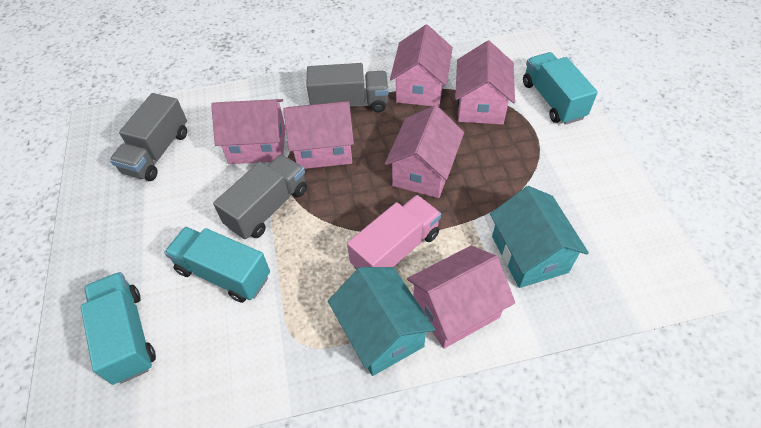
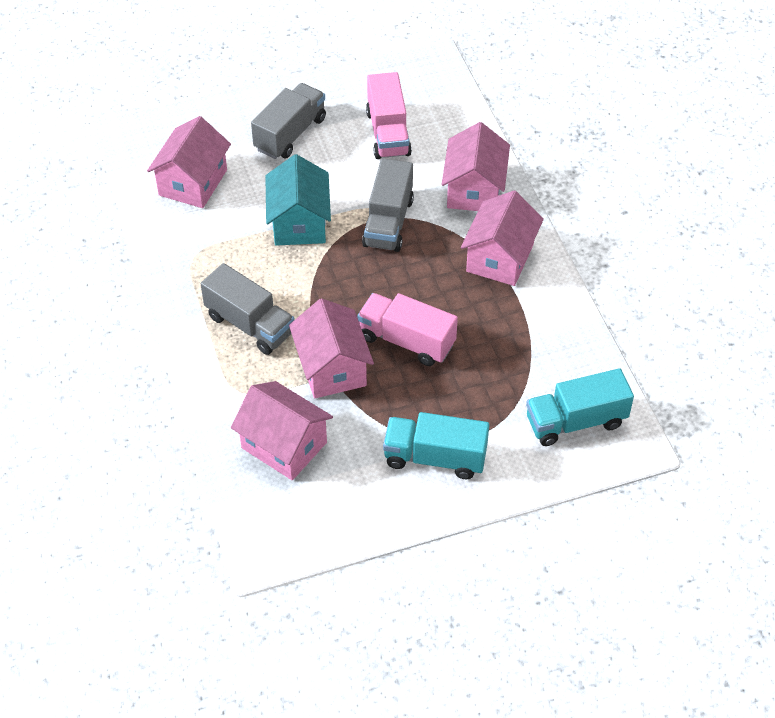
pink house: [211,99,285,164] [283,101,354,169] [385,105,464,198] [390,25,453,107] [407,246,515,349] [455,41,515,125] = 6 -> [147,116,231,208] [231,381,333,480] [289,298,374,398] [442,122,510,211] [461,190,544,286] = 5
pink truck: [347,195,441,270] = 1 -> [357,293,458,366] [366,72,412,159] = 2
turquoise house: [328,267,435,376] [490,186,589,288] = 2 -> [265,154,331,246] = 1
turquoise truck: [81,272,156,385] [164,227,270,303] [523,52,598,125] = 3 -> [383,412,489,479] [526,368,634,446] = 2

